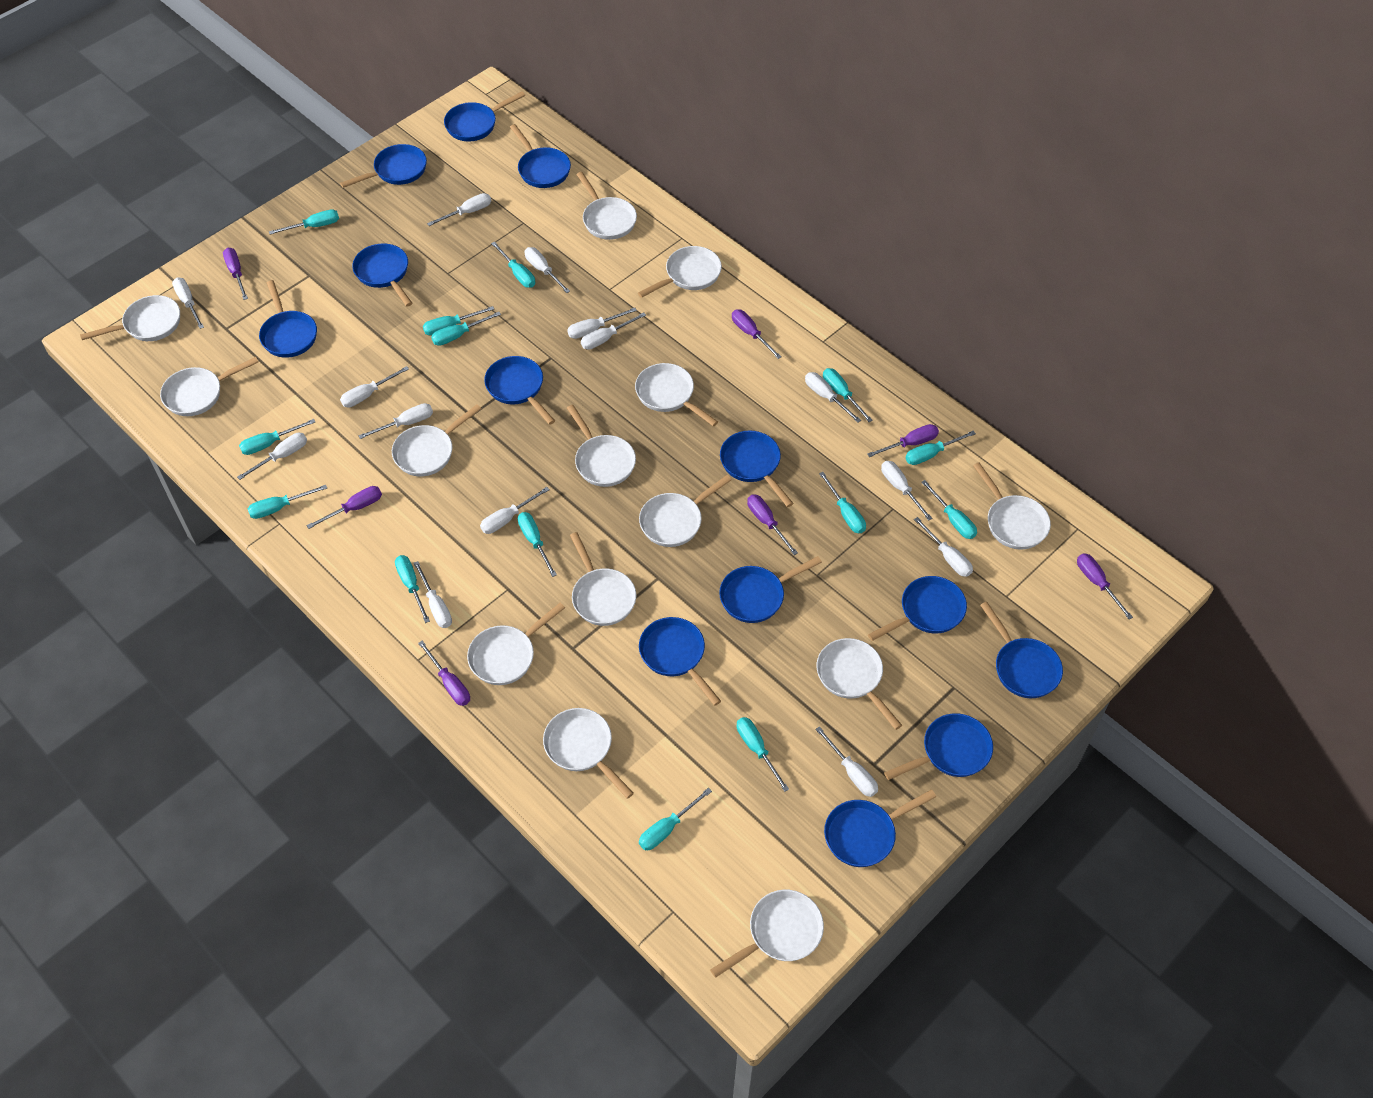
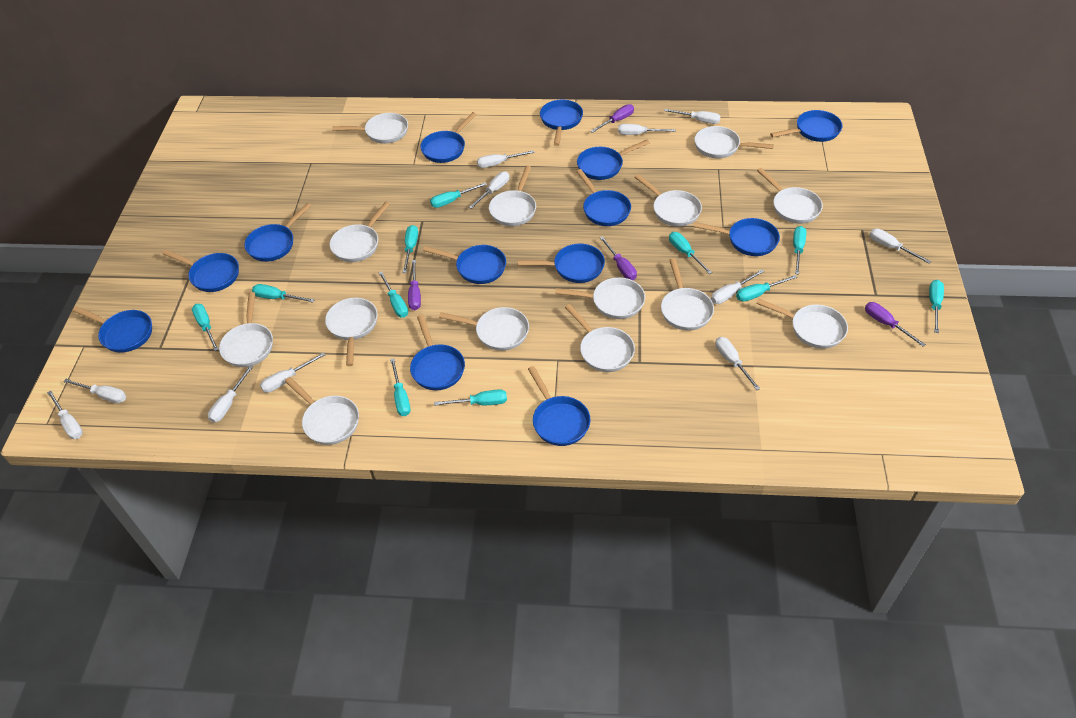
purple screwdriver: [223,248,248,300] [306,486,382,529] [418,641,470,706] [732,309,781,359] [747,494,798,555] [867,424,939,457] [1077,553,1133,620] = 7 -> [408,260,421,310] [590,104,634,133] [600,236,637,280] [865,302,926,347] = 4
turquoise screwdriver: [239,419,315,455] [248,485,327,519] [269,209,339,234] [395,555,430,623] [423,306,494,336] [431,312,501,346] [491,241,535,288] [518,512,557,577] [639,788,712,850] [737,717,789,792] [819,472,866,533] [823,368,873,422] [905,431,976,465] [921,480,977,539] = 14 -> [192,304,219,351] [252,284,315,303] [379,271,408,318] [390,358,411,416] [402,225,418,273] [430,182,487,208] [434,389,507,406] [669,232,712,274] [736,275,798,302] [793,226,806,274] [929,280,944,333] = 11
white screwdriver: [172,278,204,329] [237,433,307,480] [340,366,409,407] [358,403,433,439] [414,561,452,628] [427,193,491,226] [480,487,550,534] [525,247,570,293] [567,308,637,339] [581,313,646,350] [805,372,861,423] [815,726,878,797] [881,461,933,521] [914,517,973,577] = 14 -> [47,391,83,439] [63,379,126,403] [208,365,253,423] [260,352,325,393] [469,171,509,209] [477,150,535,168] [618,124,676,135] [664,109,721,124] [711,269,764,304] [715,337,760,390] [870,228,931,264] = 11

